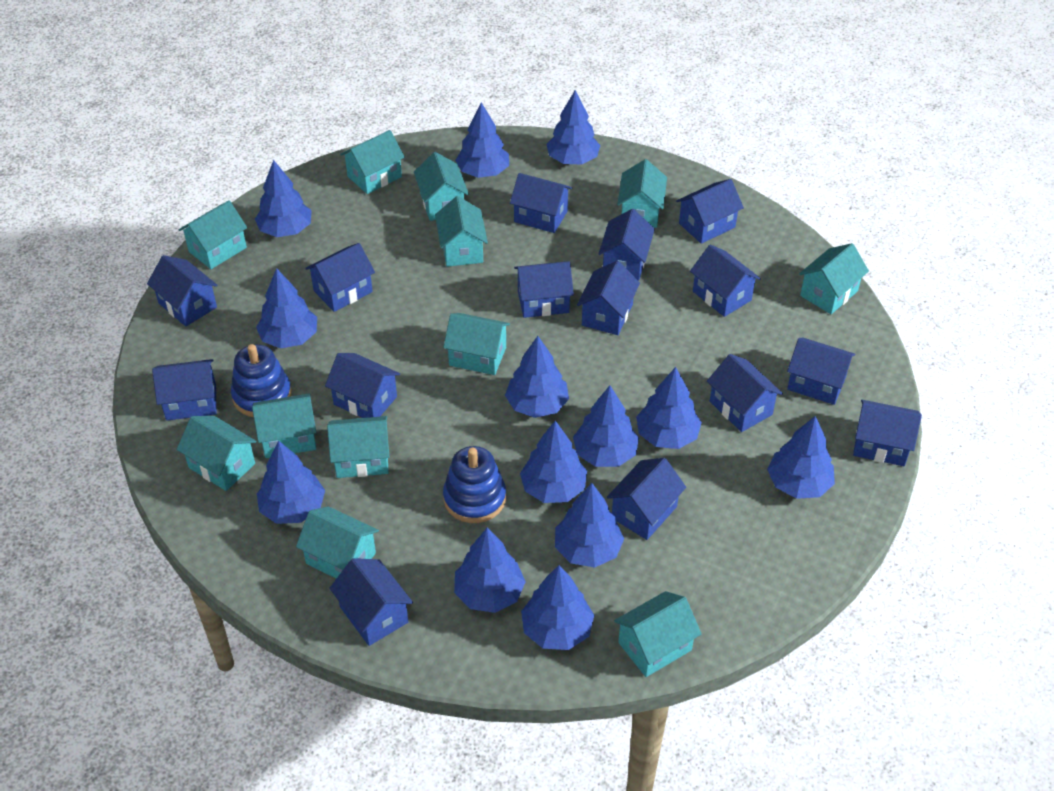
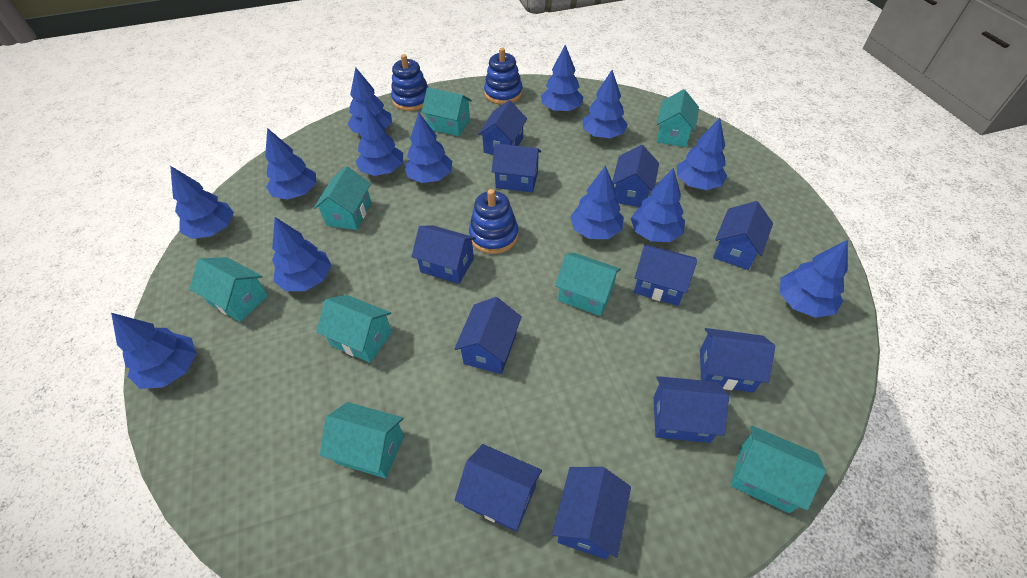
blue house: [147,255,218,327] [152,359,217,421] [305,243,375,312] [325,353,400,418] [329,558,413,646] [510,173,572,233] [514,261,574,318] [577,261,640,335] [598,209,655,281] [607,458,686,540] [676,179,744,244] [690,245,761,317] [707,354,783,432] [787,338,855,405] [853,400,922,466] = 15 -> [412,225,476,284] [454,297,522,374] [455,444,542,532] [478,100,527,155] [491,144,541,192] [552,467,631,559] [612,145,659,207] [634,244,697,306] [654,376,729,443] [700,328,775,393] [713,201,773,270] = 11
blue stacking toy: [231,344,292,417] [443,446,506,523] = 2 -> [391,54,429,111] [469,189,519,254] [484,48,523,104] = 3
turquoise house: [177,416,256,491] [179,200,247,269] [252,393,316,458] [296,506,379,579] [327,416,389,478] [340,130,405,194] [414,152,469,221] [435,196,488,267] [443,313,510,375] [614,591,702,677] [617,159,667,228] [799,243,869,314] = 12 -> [189,257,268,322] [314,166,372,230] [316,295,392,363] [320,402,404,479] [421,88,472,137] [555,253,621,316] [657,89,699,147] [730,425,826,513] = 8

